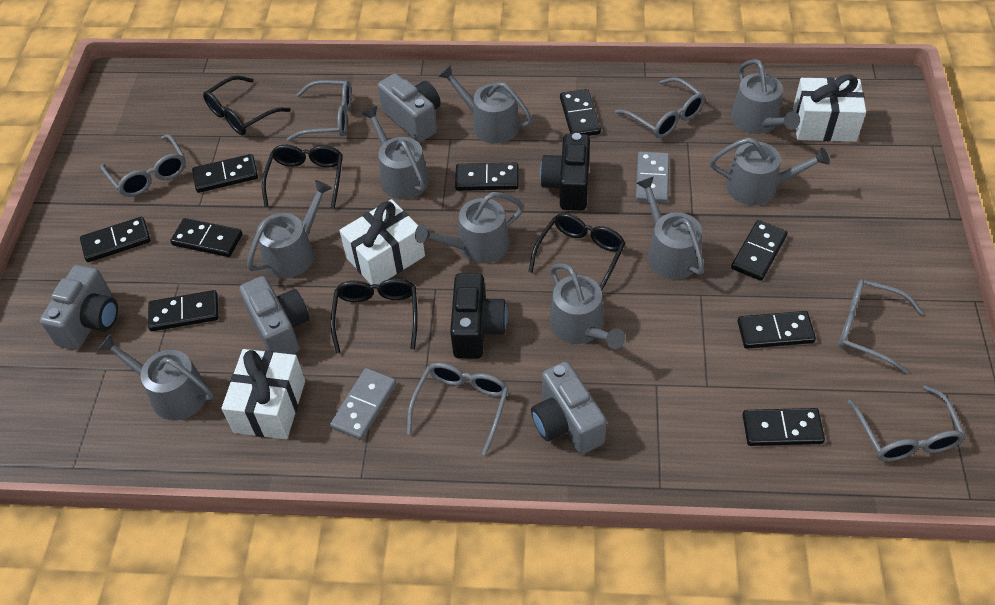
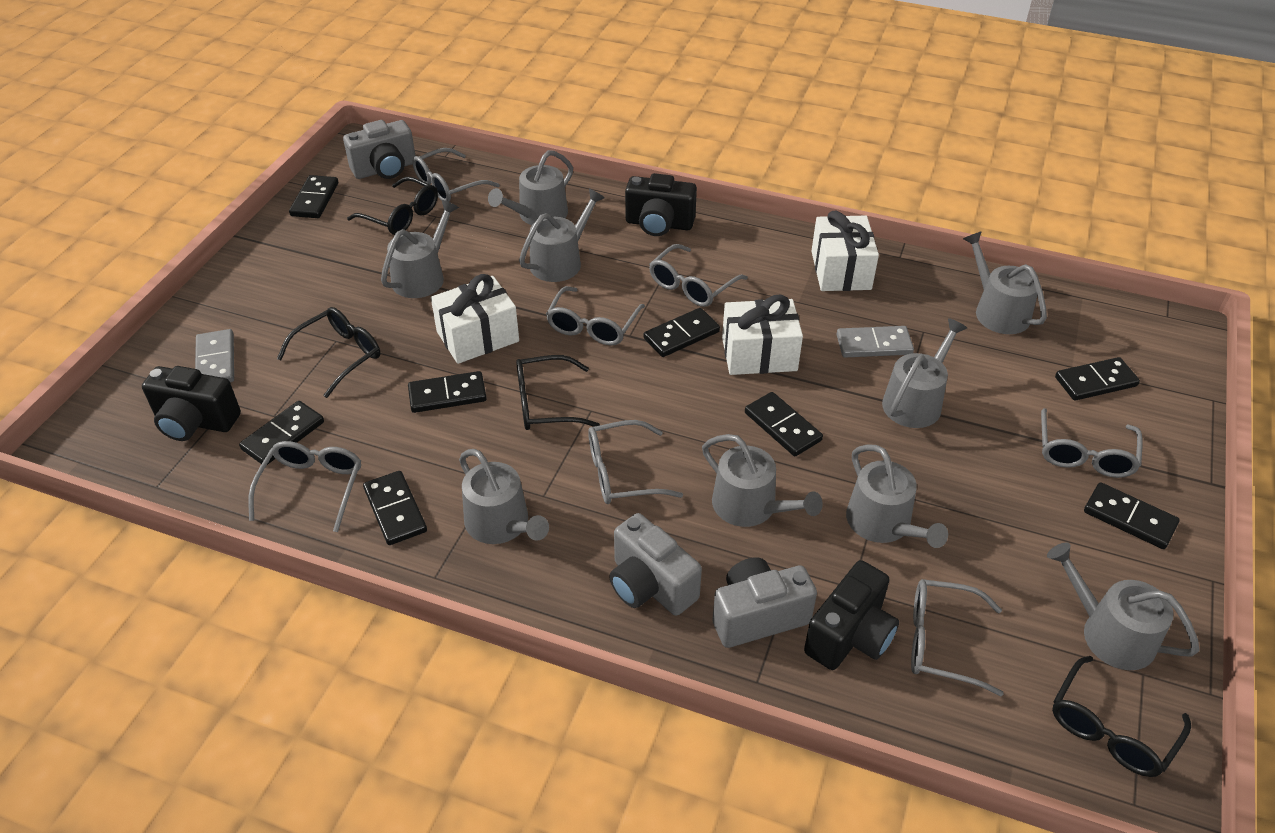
black camera: [450,273,507,359] [540,133,590,211] = 2 -> [142,366,241,441] [625,173,697,236] [804,560,899,670] = 3
black domino: [80,217,150,262] [148,290,218,331] [170,218,242,257] [192,154,258,193] [455,163,519,191] [560,89,601,136] [731,220,788,281] [738,311,816,349] [743,408,825,446] = 9 -> [239,401,324,465] [289,175,338,218] [363,471,427,545] [408,371,487,413] [644,308,720,357] [745,392,823,456] [1055,357,1140,401] [1084,482,1180,549] = 8
grey camera: [40,265,118,350] [239,276,310,354] [378,74,441,142] [531,361,607,455] = 4 -> [343,120,416,179] [609,513,702,616] [712,557,817,648] = 3
grey glasses: [101,134,186,197] [286,80,352,141] [407,362,509,456] [615,77,705,138] [839,279,924,374] [848,385,965,461] = 6 -> [248,441,361,532] [412,148,500,202] [546,286,645,346] [588,420,683,504] [649,244,748,307] [911,579,1003,697] [1041,408,1143,478] = 7

